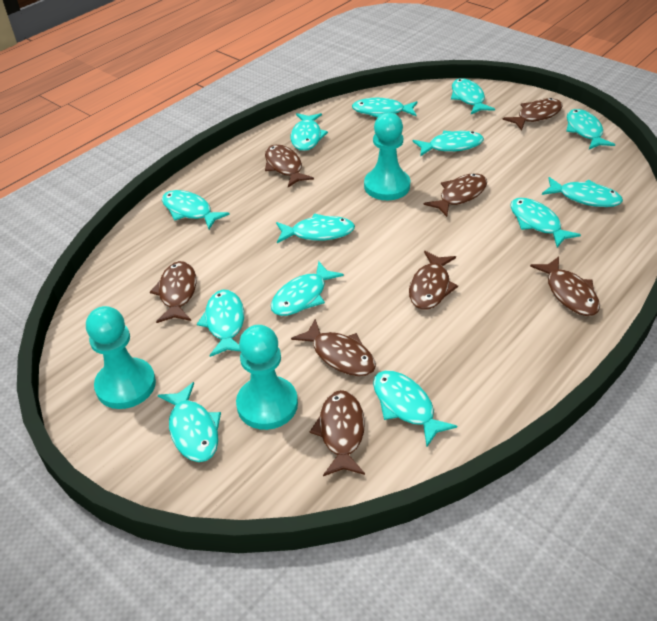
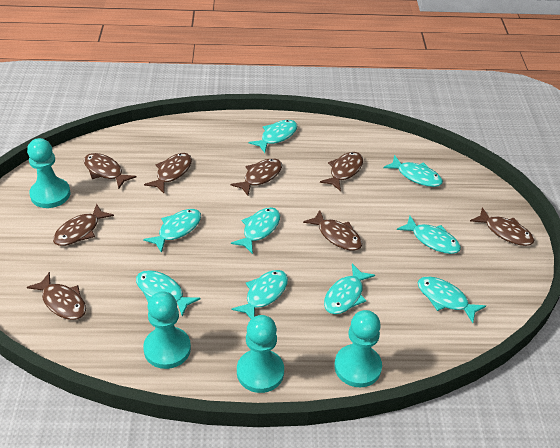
turquoise fish: [158,382,221,462] [162,190,230,229] [197,290,244,357] [271,261,344,316] [276,213,355,243] [291,113,328,151] [352,98,418,118] [373,370,457,447] [413,131,484,157] [451,78,495,114] [510,198,581,247] [542,177,623,207] [566,109,615,149] = 13 -> [136,270,200,316] [143,209,201,253] [231,207,280,254] [231,270,288,319] [248,120,297,153] [324,264,375,314] [383,155,443,187] [397,216,461,254] [418,276,486,323] = 9
turquoise pawn: [86,306,156,409] [236,325,298,430] [364,113,410,200] = 3 -> [27,138,70,208] [143,291,191,369] [237,315,284,393] [334,310,382,387] = 4

